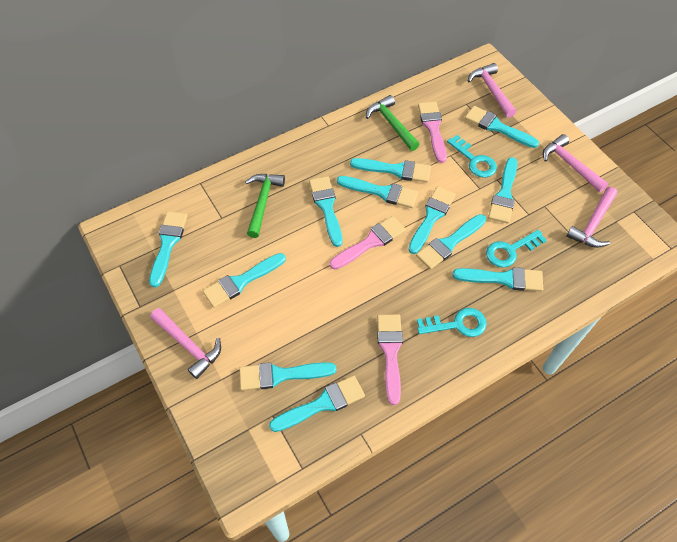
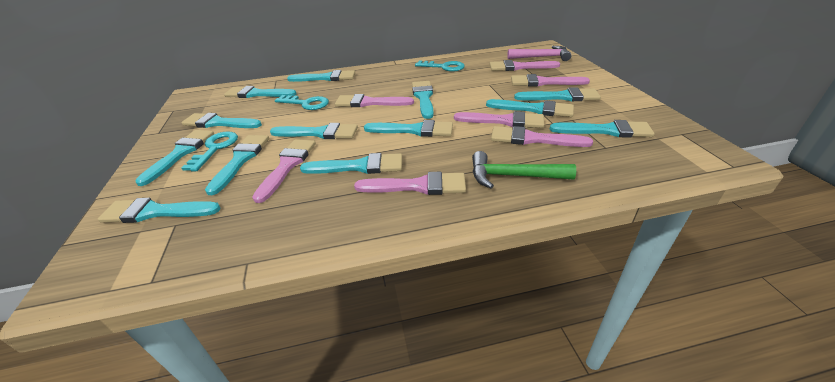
green hammer: [245,174,285,238] [366,95,420,151] = 2 -> [472,151,576,188] = 1
pink brush: [330,216,406,270] [377,314,403,405] [418,101,447,163] = 3 -> [252,139,316,203] [335,94,414,107] [354,172,466,195] [454,111,544,128] [490,60,560,71] [491,126,593,147] [511,74,590,86] = 7
pink hammer: [150,308,221,379] [468,63,516,118] [543,134,608,192] [566,187,617,248] = 4 -> [507,46,571,61] = 1
turquoise brush: [149,211,188,287] [203,253,286,308] [239,362,337,391] [269,375,365,432] [309,176,342,247] [337,176,418,208] [350,158,431,182] [408,186,456,254] [416,214,486,270] [453,267,543,291] [465,106,539,148] [488,157,517,224] = 12 -> [98,198,221,223] [135,130,214,186] [181,113,262,128] [205,135,269,195] [224,86,297,98] [270,123,358,139] [287,70,355,82] [300,153,402,174] [364,120,453,137] [412,81,434,119] [486,99,574,117] [514,87,601,101] [550,120,655,138] = 13

